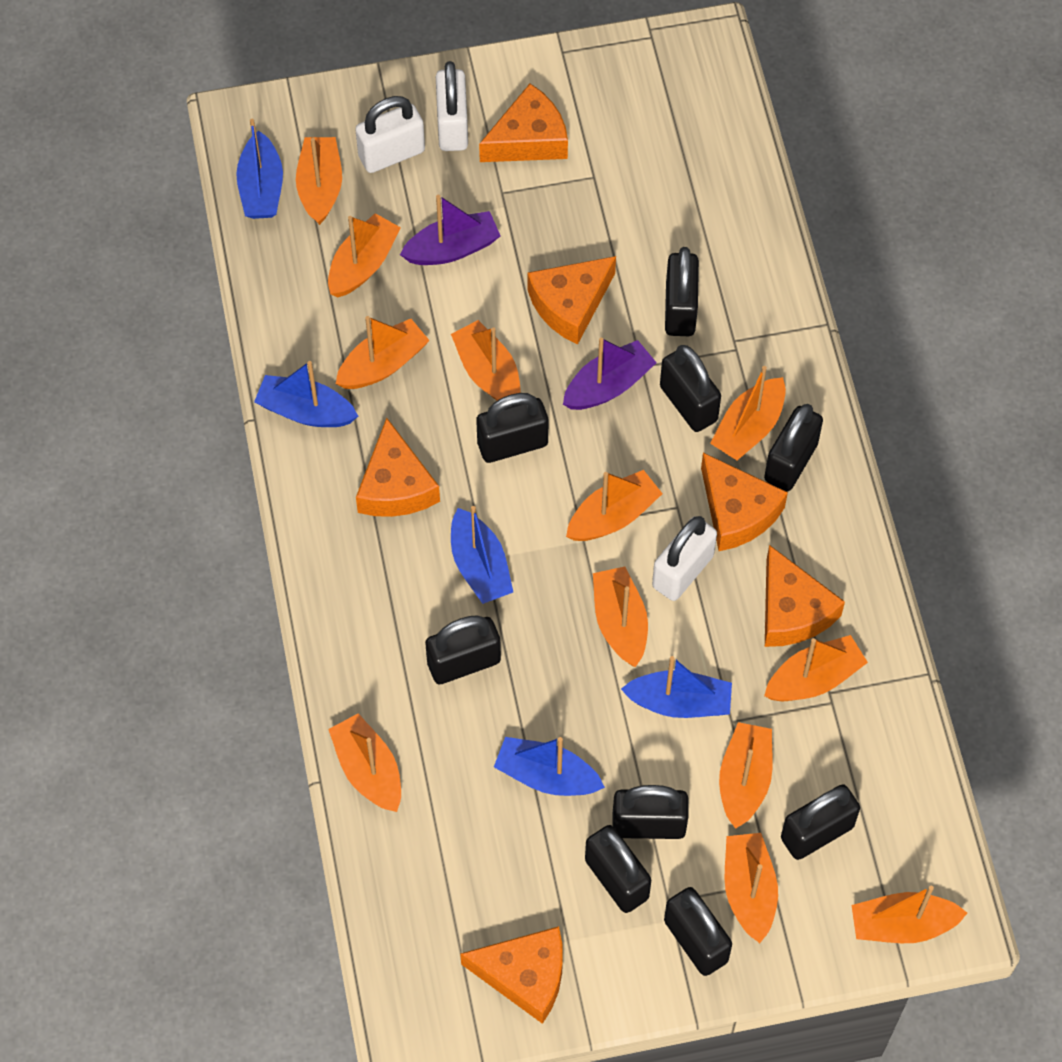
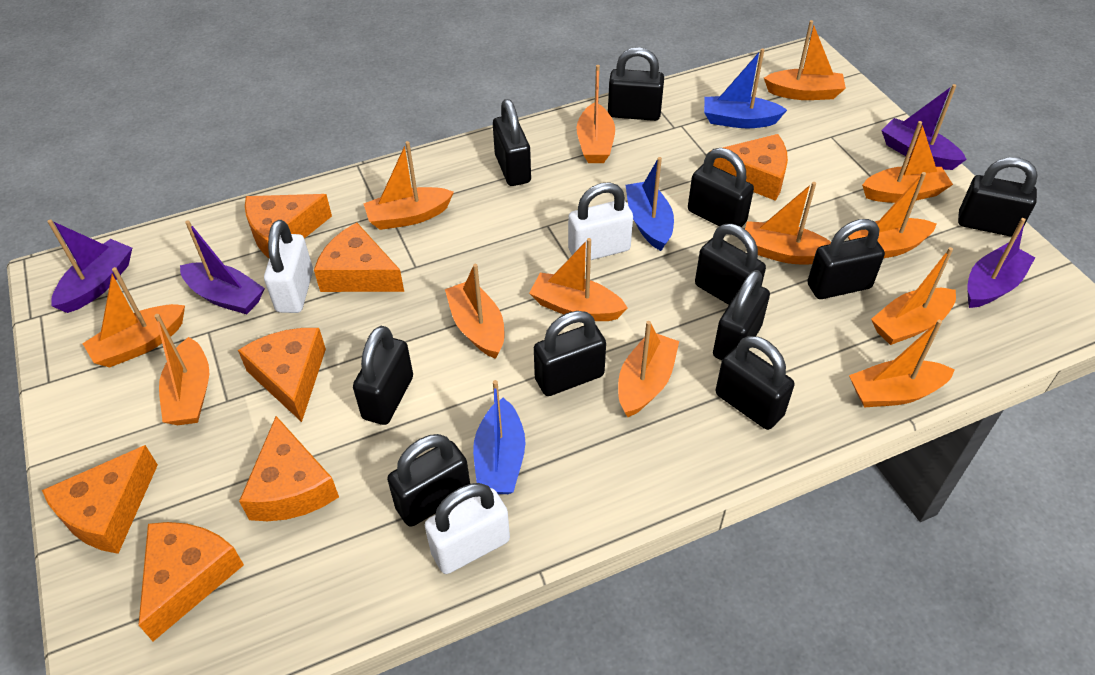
black padlock: [425,615,501,684] [476,393,548,463] [585,825,651,913] [613,785,689,839] [660,345,721,432] [664,887,732,976] [665,247,699,336] [764,404,823,491] [781,784,860,860] = 9 -> [353,326,413,425] [387,434,470,527] [493,99,531,186] [534,311,606,396] [608,47,664,121] [688,148,754,227] [695,224,766,305] [713,270,770,360] [716,336,794,430] [807,219,885,299] [958,157,1038,237] = 11
blue boat: [236,119,283,219] [254,361,358,427] [451,506,513,604] [494,737,605,796] [621,656,732,718] = 5 -> [473,380,525,494] [626,157,674,251] [704,48,787,128] = 3
orange boat: [296,137,342,225] [328,213,401,298] [328,713,401,812] [336,316,430,389] [451,320,520,401] [566,470,663,541] [593,566,648,667] [710,366,786,460] [719,722,773,829] [724,833,778,943] [764,635,868,701] [852,885,967,943] = 12 -> [83,267,185,367] [154,314,209,425] [364,141,454,230] [445,264,504,359] [529,238,628,321] [576,65,615,163] [618,321,679,417] [745,182,831,264] [764,20,846,100] [848,172,937,258] [849,320,955,407] [862,121,953,203] [871,247,956,345] = 13
orange cheese: [356,418,440,517] [460,926,563,1024] [479,84,568,162] [527,256,616,345] [701,453,788,551] [765,545,845,647] = 6 -> [42,445,158,554] [139,522,244,641] [238,328,326,422] [239,416,339,521] [245,194,332,258] [314,223,404,292] [709,134,788,201] = 7
purple boat: [400,195,501,265] [563,338,657,410] = 2 -> [47,219,132,313] [180,220,265,314] [881,84,967,170] [967,218,1035,308] = 4

